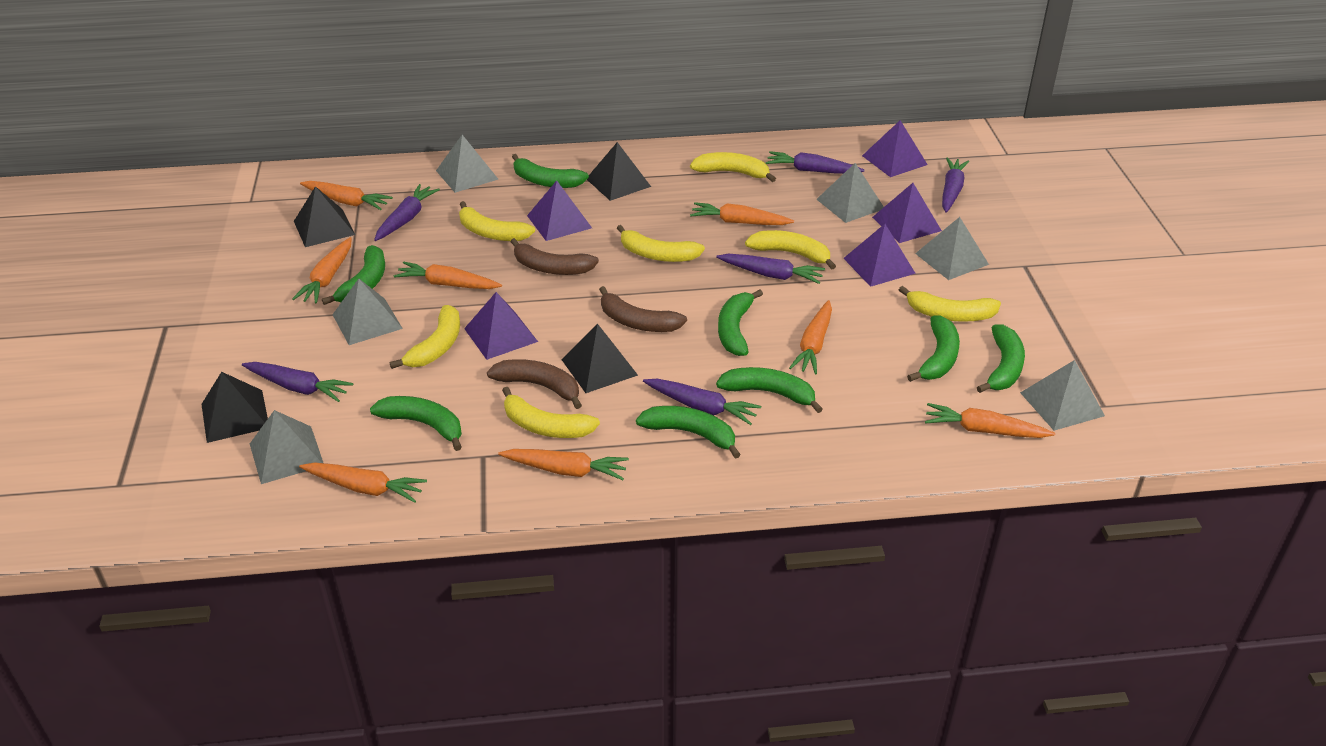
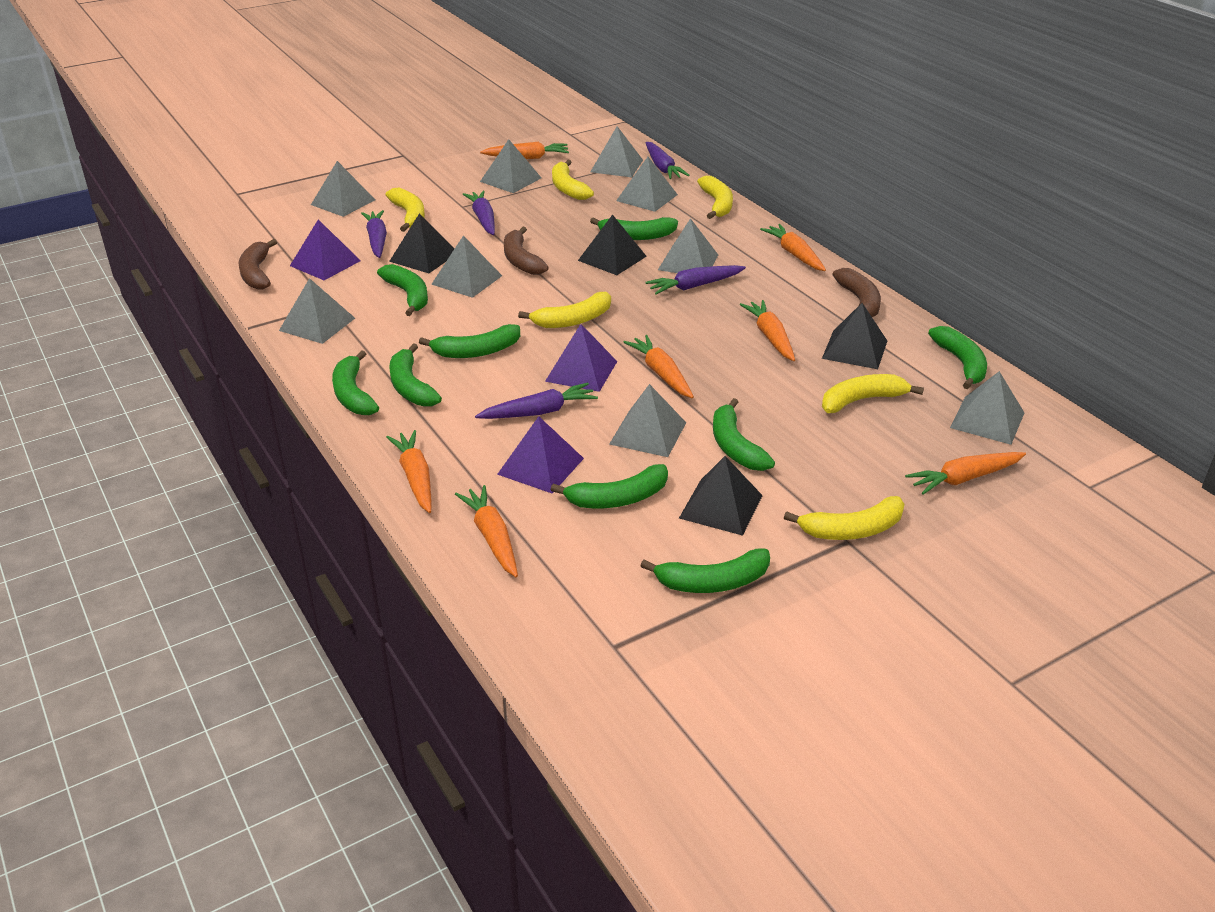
green banana: [322,245,385,305] [370,396,462,451] [512,154,589,188] [636,406,741,459] [716,367,823,413] [718,289,763,356] [907,316,960,382] [977,324,1025,393] = 8 -> [332,350,379,415] [377,264,428,316] [389,343,442,406] [419,324,520,358] [551,464,668,508] [590,217,678,240] [641,549,770,593] [713,398,775,471] [928,326,987,389] = 9
grey pyramid: [250,410,323,484] [332,279,403,345] [436,135,498,193] [816,163,884,223] [915,217,989,280] [1020,360,1105,431] = 6 -> [279,278,355,344] [311,161,375,217] [431,235,502,298] [480,139,541,193] [590,126,643,177] [609,384,686,457] [616,157,678,212] [658,218,718,273] [950,371,1024,445] = 9
orange carrot: [292,237,352,303] [299,463,427,503] [300,181,393,210] [394,262,502,289] [498,449,629,480] [690,202,794,225] [789,300,832,375] [925,403,1055,438] = 8 -> [386,430,432,513] [455,485,518,577] [480,142,569,159] [623,335,694,398] [740,300,795,361] [760,224,826,271] [905,452,1026,495] = 7
purple carrot: [242,362,353,402] [374,184,440,241] [643,379,761,425] [716,254,825,284] [766,151,864,174] [942,157,969,213] = 6 -> [361,210,387,258] [463,191,495,235] [475,383,598,419] [645,142,690,179] [645,265,746,295] = 5
purple pyramid: [464,292,538,360] [527,181,592,241] [843,224,916,287] [862,120,928,177] [872,183,942,243] = 5 -> [290,219,361,280] [497,416,584,494] [545,324,617,392] = 3
yellow banana: [390,305,460,369] [459,201,535,241] [502,387,600,438] [617,225,705,262] [690,152,776,182] [745,230,836,270] [899,286,1001,322] = 7 -> [386,188,425,232] [518,292,611,328] [552,160,594,200] [697,176,733,219] [784,496,905,540] [822,374,924,413] = 6

